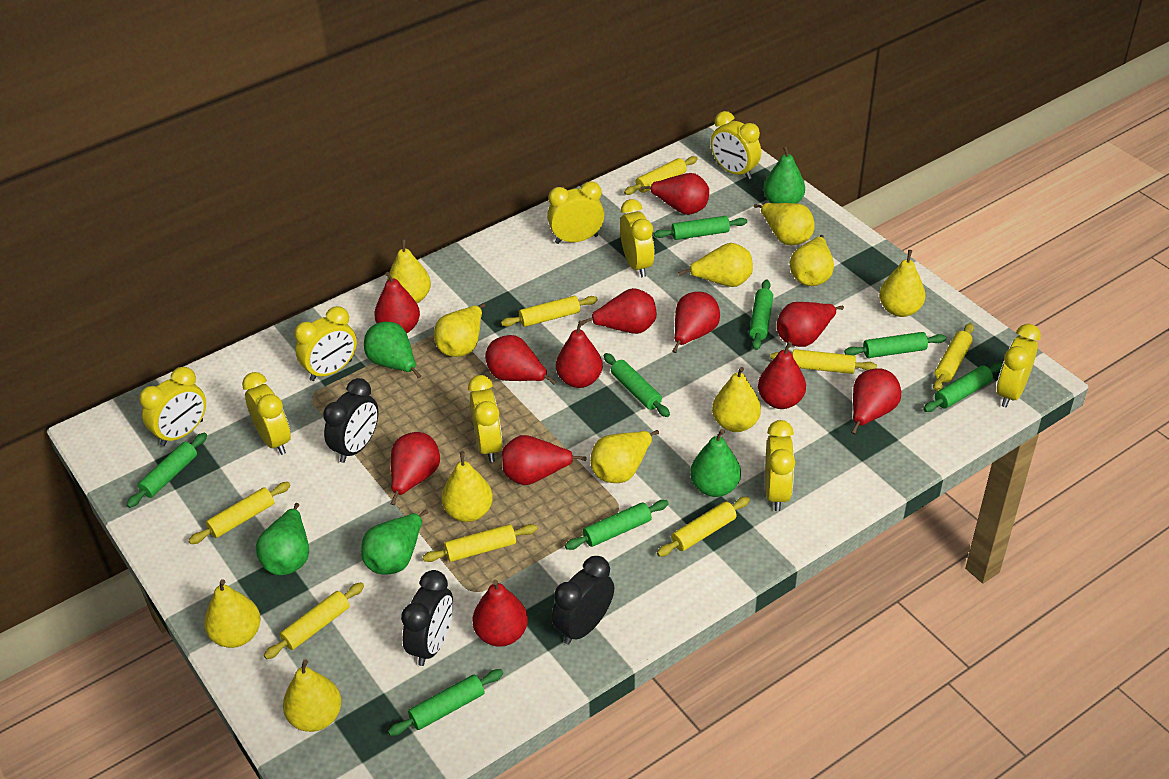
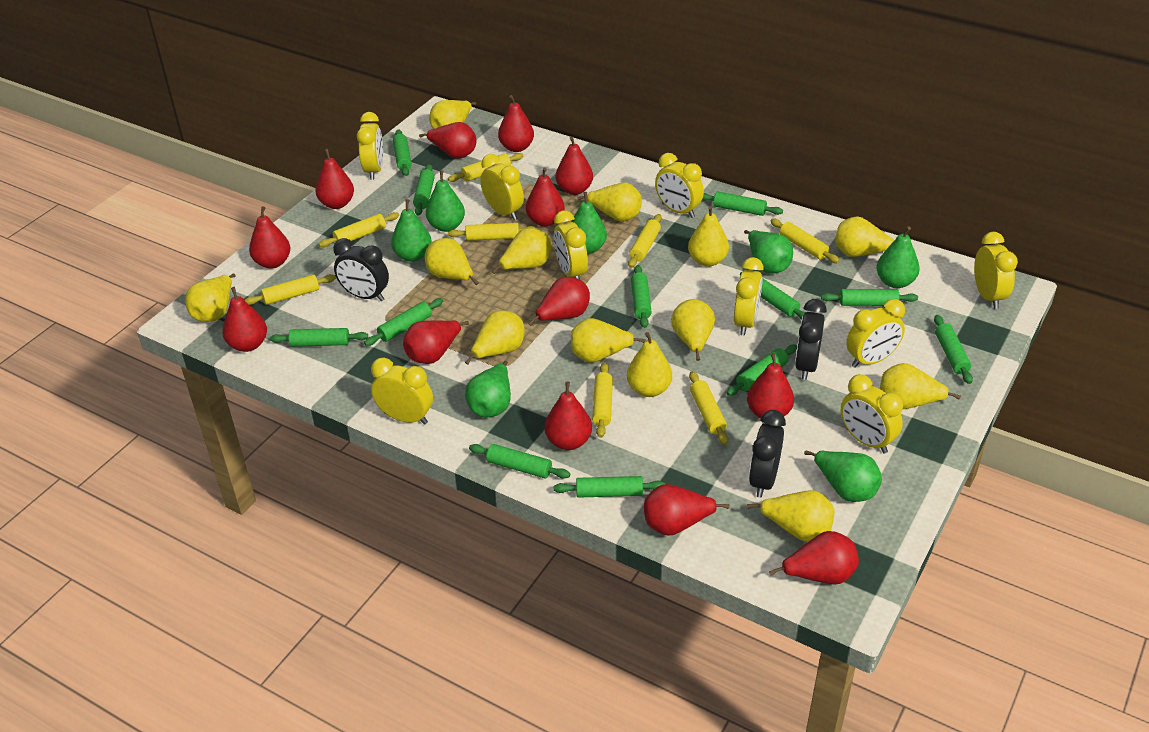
green pear: [256,503,309,575] [361,509,428,575] [364,322,421,379] [690,429,741,497] [763,145,805,203] = 5 -> [391,199,432,262] [426,170,465,232] [465,361,511,417] [571,192,607,254] [744,230,793,273] [804,451,882,502] [876,226,919,288] = 7
green rolling pin: [126,433,207,508] [388,669,503,736] [565,500,669,550] [604,353,670,417] [654,216,747,240] [749,280,773,350] [844,332,946,358] [923,362,1003,412] = 8 -> [270,328,368,347] [364,298,443,346] [393,129,412,176] [413,164,435,216] [469,444,570,479] [554,476,665,498] [631,265,652,328] [702,192,783,216] [727,344,797,396] [740,272,805,320] [821,289,918,306] [934,315,973,384] = 12
red pear: [374,272,420,334] [391,432,440,505] [473,580,528,647] [485,335,556,385] [502,435,587,485] [556,321,603,388] [582,288,656,334] [640,173,709,215] [672,292,720,353] [758,342,806,409] [777,302,844,347] [851,368,901,434] = 12 -> [222,287,267,352] [249,206,290,269] [315,149,354,209] [403,320,469,364] [419,122,477,159] [498,95,534,152] [526,168,565,227] [528,277,590,325] [545,382,592,450] [556,137,593,195] [644,484,730,536] [747,353,794,419] [769,531,859,585] = 13
yellow pear: [204,579,261,648] [283,659,342,732] [387,239,431,303] [434,303,485,357] [441,451,493,522] [590,430,659,483] [678,243,753,287] [712,367,761,432] [754,203,815,245] [790,235,834,286] [879,250,925,317] = 11 -> [185,274,235,322] [425,238,479,285] [429,100,476,129] [465,311,525,365] [492,228,551,274] [571,318,646,363] [577,182,642,222] [627,332,672,397] [671,299,715,361] [688,206,729,267] [747,490,835,542] [835,216,894,257] [880,363,961,409] = 13

